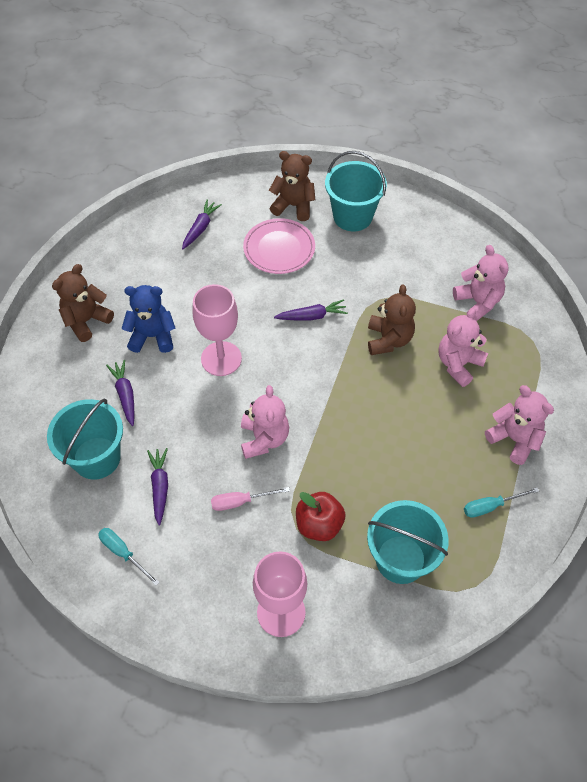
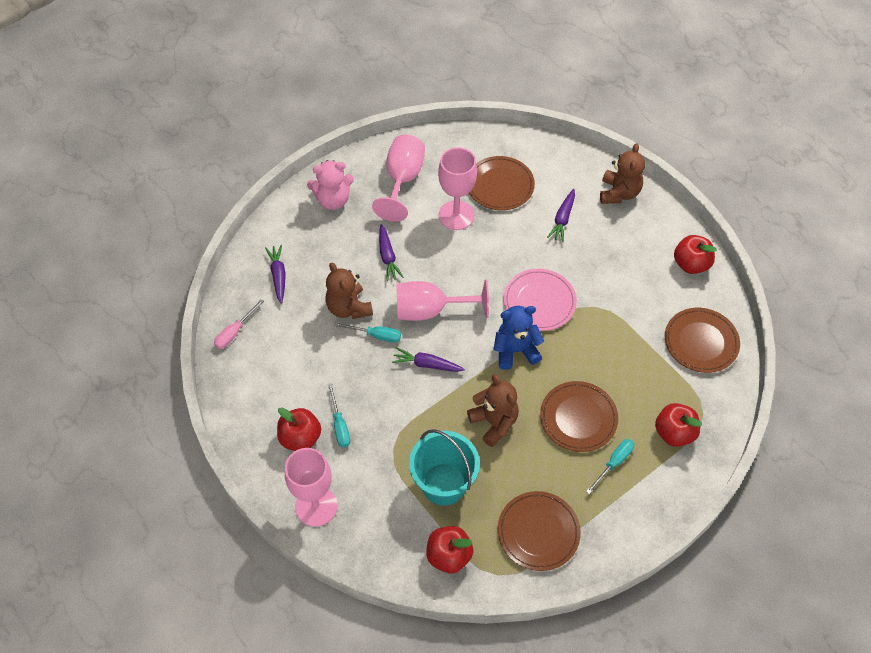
brown plate: none = 0 -> [469,156,535,210] [498,491,581,571] [540,381,618,452] [665,308,740,373] = 4
pink goblet: [192,284,242,376] [253,551,307,637] = 2 -> [285,448,338,527] [372,134,425,222] [396,279,489,321] [438,147,477,230] = 4
pink teddy bear: [241,385,289,459] [438,308,488,387] [453,245,509,321] [485,385,554,465] = 4 -> [307,160,354,210] = 1
red apple: [296,492,346,541] = 1 -> [277,407,321,451] [426,526,473,573] [655,403,702,447] [674,235,717,274] = 4
turquoise bucket: [47,398,123,480] [325,151,387,231] [367,500,449,584] = 3 -> [409,429,480,505] = 1
turquoise screwdriver: [98,528,160,586] [464,488,539,518] = 2 -> [328,383,350,447] [334,322,401,342] [586,439,634,494] = 3

